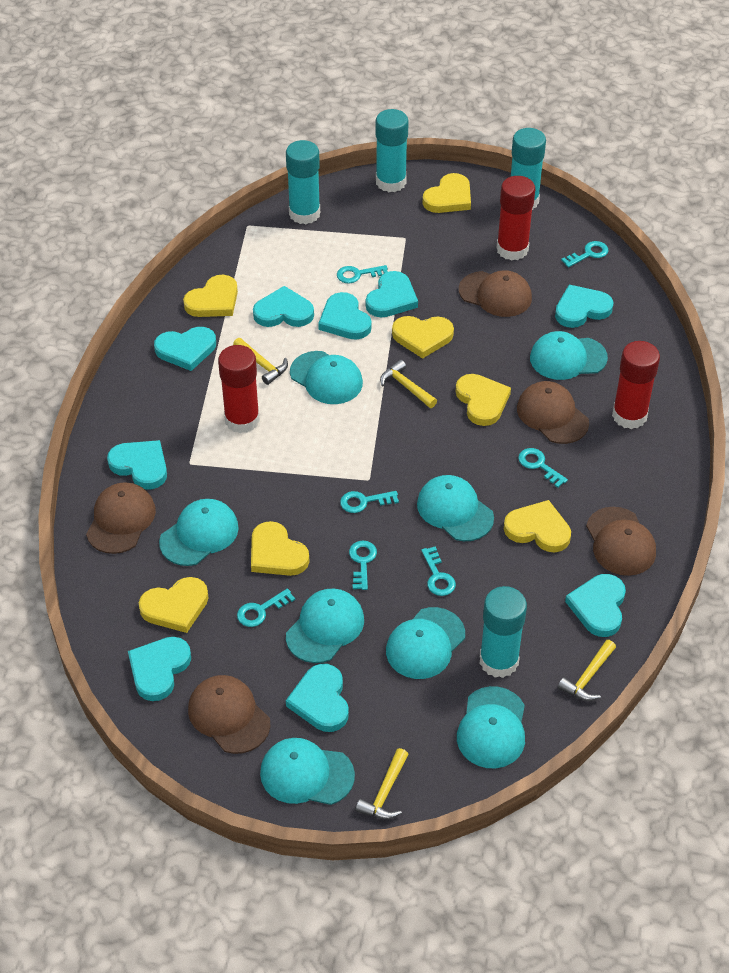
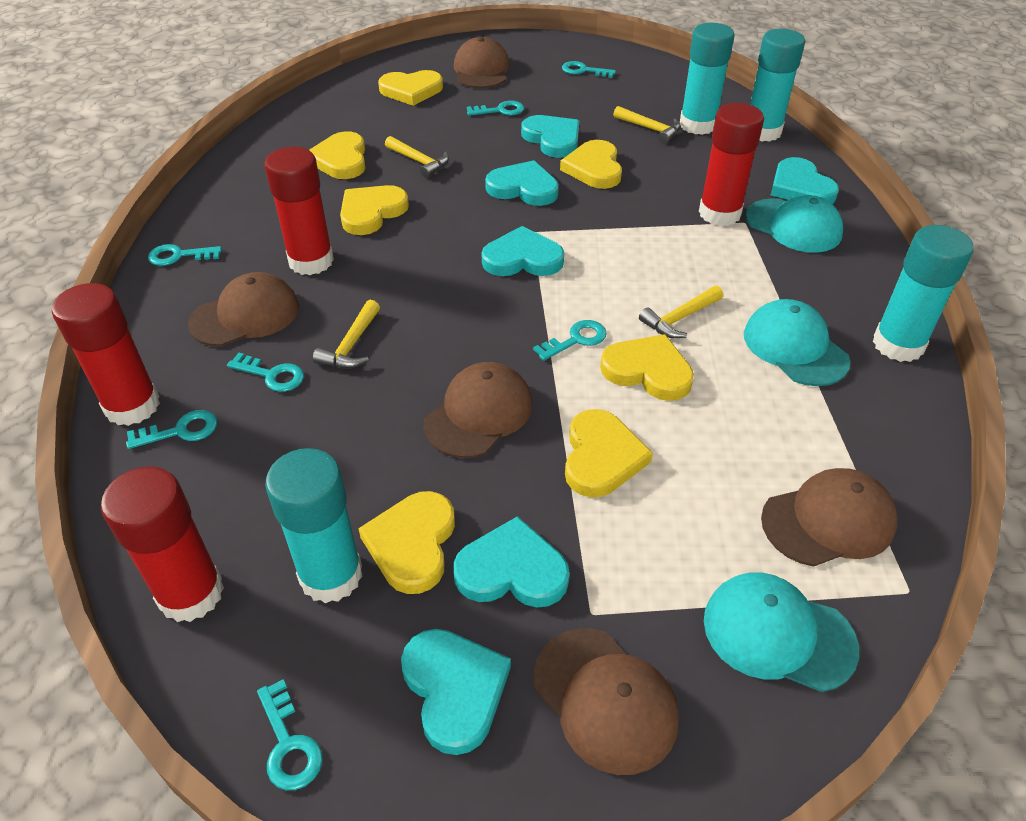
red glue stick: [218,345,260,433] [496,176,535,261] [612,341,660,429] = 3 -> [52,283,160,426] [101,467,224,622] [264,147,334,275] [699,103,764,226] = 4
turquoise cap: [159,499,239,566] [260,738,355,805] [286,589,364,663] [290,351,363,404] [386,607,465,679] [417,475,494,541] [457,686,525,769] [530,331,608,380] = 8 -> [704,572,859,692] [744,299,851,386] [746,195,843,253] = 3
turquoise heart: [107,440,167,489] [128,637,191,701] [154,327,216,371] [253,286,314,327] [286,664,349,732] [318,292,372,340] [366,271,418,317] [555,285,613,328] [565,574,626,637] = 9 -> [401,629,511,755] [453,516,570,607] [481,226,564,276] [485,160,559,206] [521,115,579,158] [771,157,839,204] = 6

